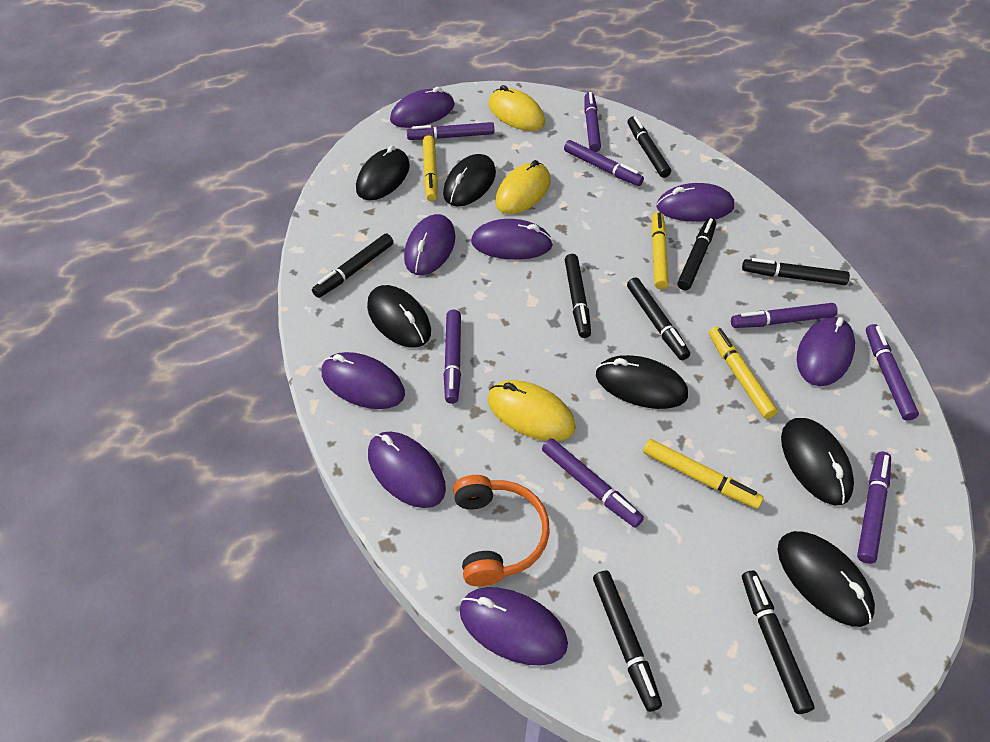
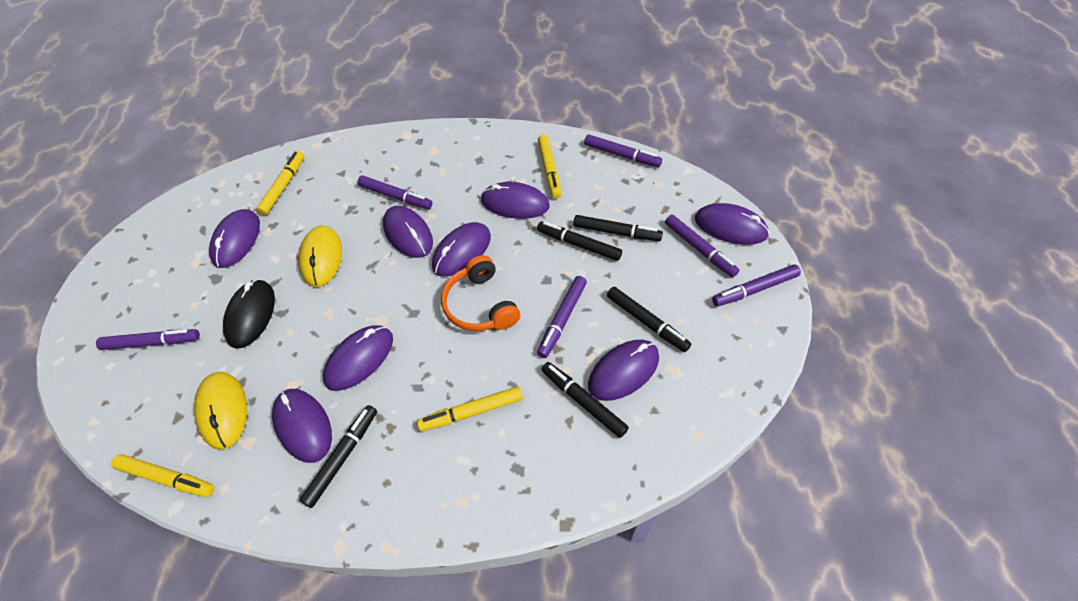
black marker: [312,234,394,298] [565,254,591,338] [593,571,662,712] [627,278,690,360] [628,116,671,178] [678,218,716,290] [742,258,850,285] [742,570,815,714] = 8 -> [299,405,377,508] [537,221,622,261] [541,362,629,438] [573,215,663,241] [607,287,691,352] = 5
black mouse: [356,145,410,200] [367,285,431,347] [443,154,496,206] [596,355,688,409] [778,531,875,627] [781,418,854,505] = 6 -> [223,279,275,349] = 1
purple marker: [407,122,494,140] [444,309,461,404] [542,438,644,528] [564,140,644,186] [584,92,601,152] [731,303,838,328] [857,452,891,564] [866,324,919,420] = 8 -> [96,329,200,350] [357,175,432,209] [537,276,587,358] [584,134,662,167] [665,215,739,277] [712,264,801,306] = 6
yellow mouse: [488,85,545,131] [488,380,576,441] [495,160,551,214] = 3 -> [194,372,247,450] [298,225,342,287] = 2

